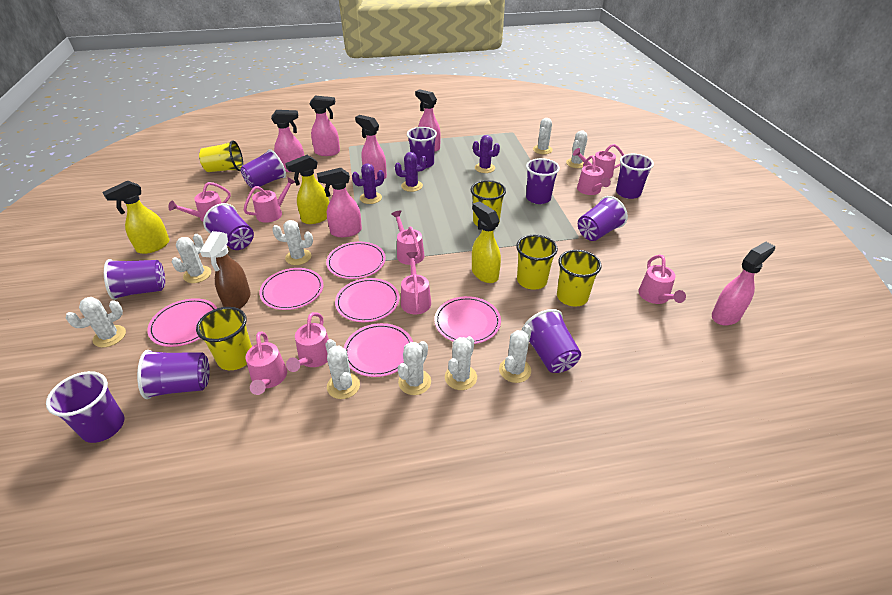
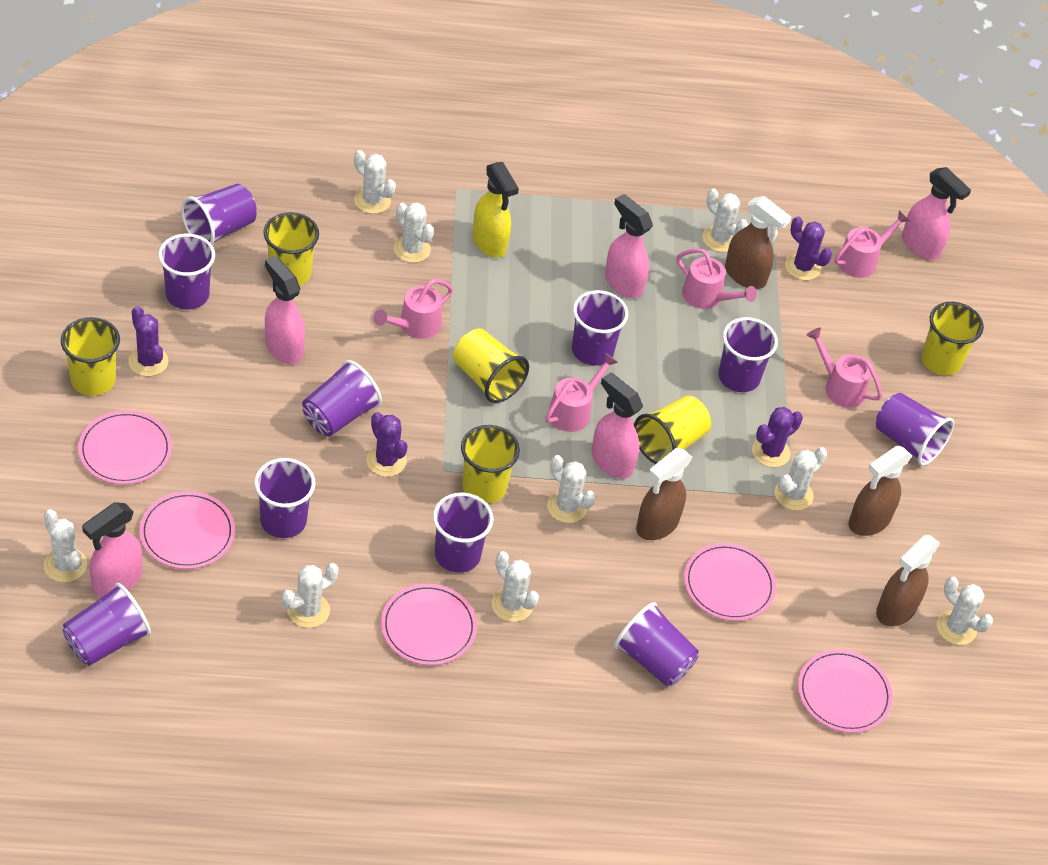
brown spray bottle: [200,231,251,309] = 1 -> [636,448,692,540] [725,196,791,289] [849,446,912,536] [876,535,940,626] = 4
pink plate: [147,298,217,347] [259,268,324,310] [326,242,386,279] [335,278,399,322] [344,323,413,377] [434,296,501,344] = 6 -> [78,411,172,484] [140,491,235,569] [381,584,477,665] [684,543,776,621] [798,650,893,733] = 5
pink spray bottle: [271,110,304,172] [309,95,340,156] [317,168,362,237] [355,115,387,180] [415,89,441,152] [712,242,775,326] = 6 -> [82,502,142,597] [265,256,305,365] [591,373,643,479] [605,194,653,298] [902,167,971,260] = 5
pink watering can: [168,182,231,222] [244,177,295,223] [245,332,287,395] [286,312,329,372] [391,210,424,265] [401,252,431,314] [573,144,624,179] [577,156,611,195] [639,255,686,304] = 9 -> [374,279,453,339] [545,353,618,432] [677,248,757,309] [807,328,883,408] [834,211,910,278] = 5
purple cactus: [352,163,384,204] [395,152,427,192] [473,135,500,173] = 3 -> [128,306,168,376] [366,412,408,477] [752,407,803,467] [785,216,832,280] = 4
yellow cup: [196,307,252,370] [199,140,243,172] [471,180,506,226] [516,235,558,290] [557,250,602,307] = 5 -> [61,317,120,396] [264,212,319,286] [453,328,529,403] [461,425,520,503] [634,395,711,464] [921,302,984,375] = 6
yellow spray bottle: [102,181,170,254] [285,155,329,224] [472,201,501,283] = 3 -> [472,162,519,258] = 1

